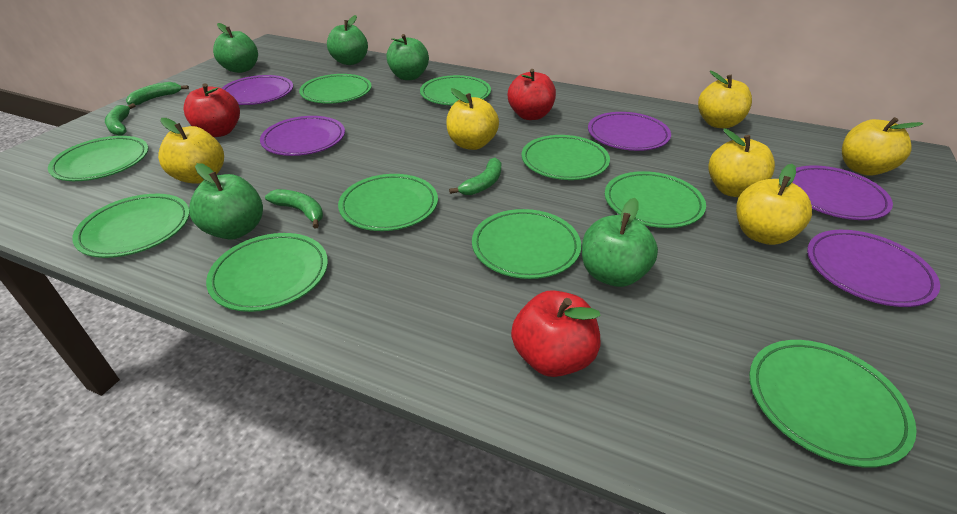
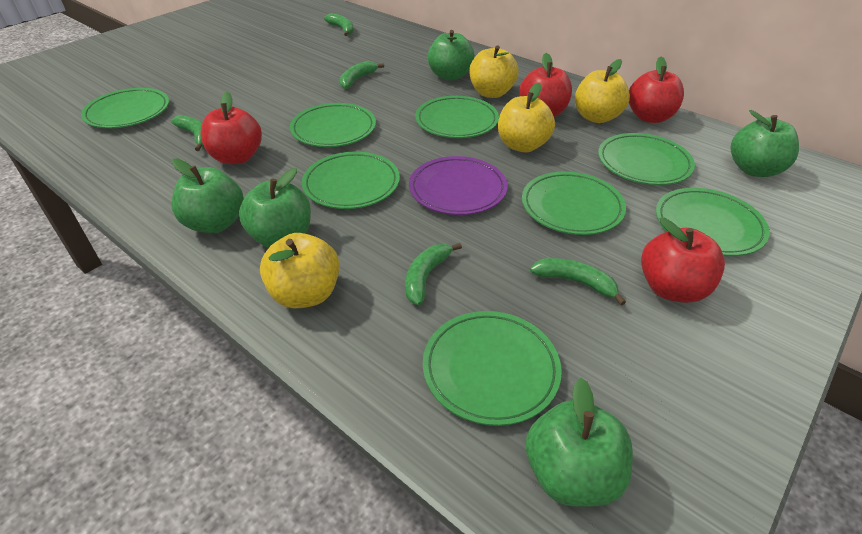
green banana: [105,103,136,136] [126,82,189,105] [265,189,323,228] [449,158,501,195] = 4 -> [171,115,204,151] [324,13,354,36] [340,61,384,89] [405,243,462,306] [530,258,626,306] = 5
green plate: [48,136,149,181] [72,194,190,258] [206,233,328,312] [299,74,372,104] [338,174,438,231] [420,75,491,105] [472,209,581,279] [521,135,610,180] [605,171,706,228] [749,340,917,467] = 10 -> [81,88,169,128] [290,103,376,147] [302,152,400,209] [415,96,499,138] [423,311,562,426] [522,171,626,235] [598,133,695,185] [656,188,770,256] = 8
purple plate: [221,75,293,105] [260,116,345,156] [588,112,671,151] [792,165,893,220] [807,230,940,307] = 5 -> [409,156,508,215] = 1
red apple: [184,84,240,137] [508,69,556,120] [511,290,601,377] = 3 -> [201,92,262,164] [520,53,572,117] [629,57,684,123] [641,217,725,303] = 4
yellow apple: [158,118,224,184] [446,88,499,150] [698,71,752,128] [708,129,775,197] [736,164,812,245] [842,117,923,176] = 6 -> [260,233,340,308] [469,45,519,98] [498,83,555,152] [575,59,630,123] = 4

